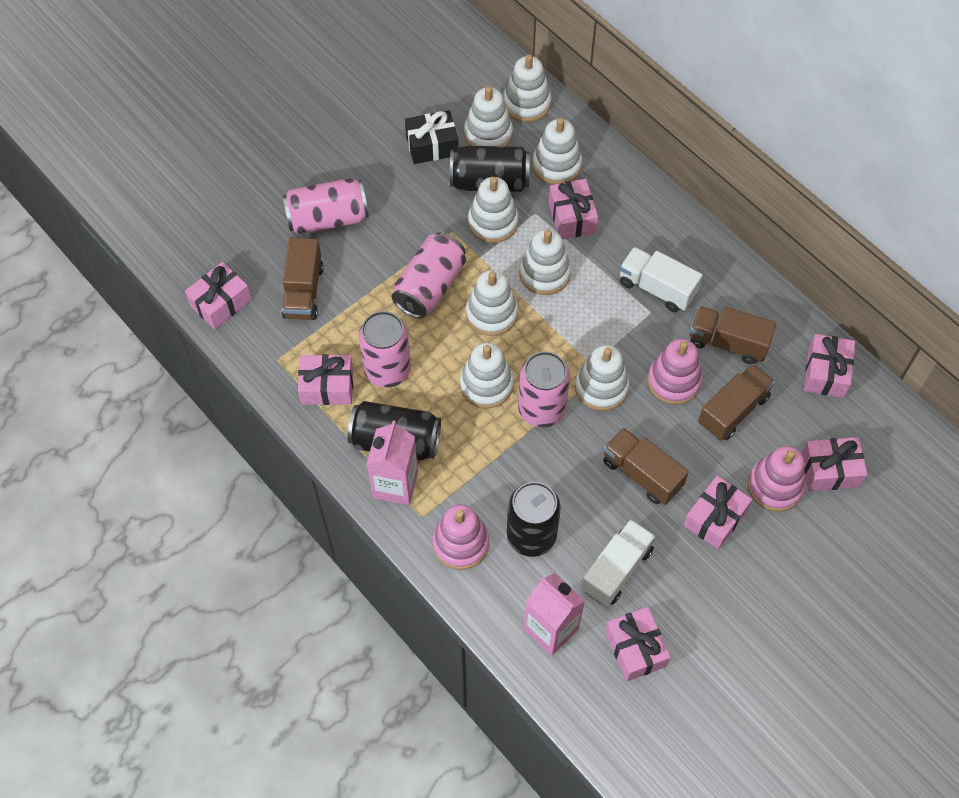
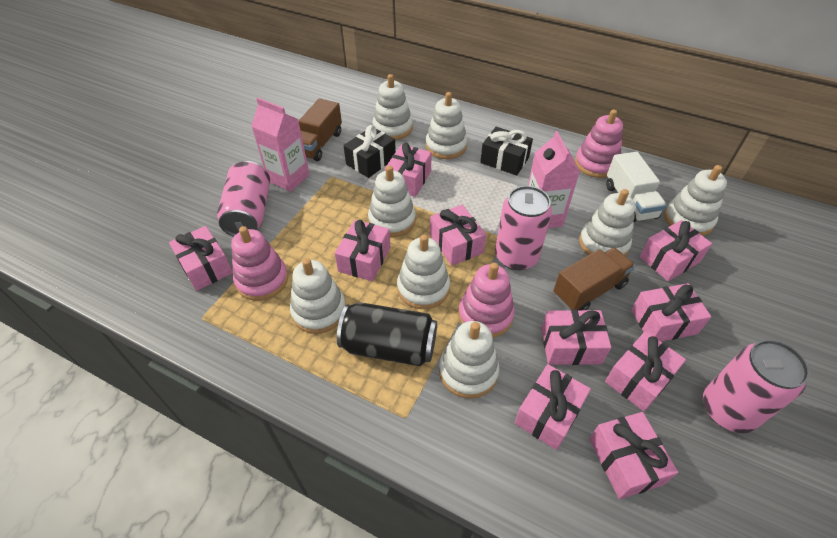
black can: [348,401,441,460] [450,146,530,192] [507,482,561,557] = 3 -> [337,302,437,366] = 1
black gift: [405,110,458,164] = 1 -> [343,125,396,178] [480,127,533,176] = 2
brown truck: [282,237,324,320] [603,427,689,505] [690,306,777,364] [698,364,775,441] = 4 -> [299,98,342,161] [553,248,635,310] = 2
pink can: [283,178,369,235] [358,311,411,388] [392,232,466,319] [518,351,570,428] = 4 -> [217,161,270,236] [495,186,552,270] [703,340,810,433] = 3
pink gift: [185,262,252,329] [298,354,353,405] [548,179,598,239] [605,607,671,681] [684,476,752,550] [801,437,868,491] [804,334,855,398] = 7 -> [169,226,233,291] [335,220,391,281] [384,143,432,197] [430,205,486,266] [515,364,591,450] [541,310,611,365] [589,412,678,499] [605,331,686,412] [631,283,711,342] [639,220,712,281] = 10
white truck: [581,519,656,607] [619,247,703,312] = 2 -> [606,152,667,222] = 1

